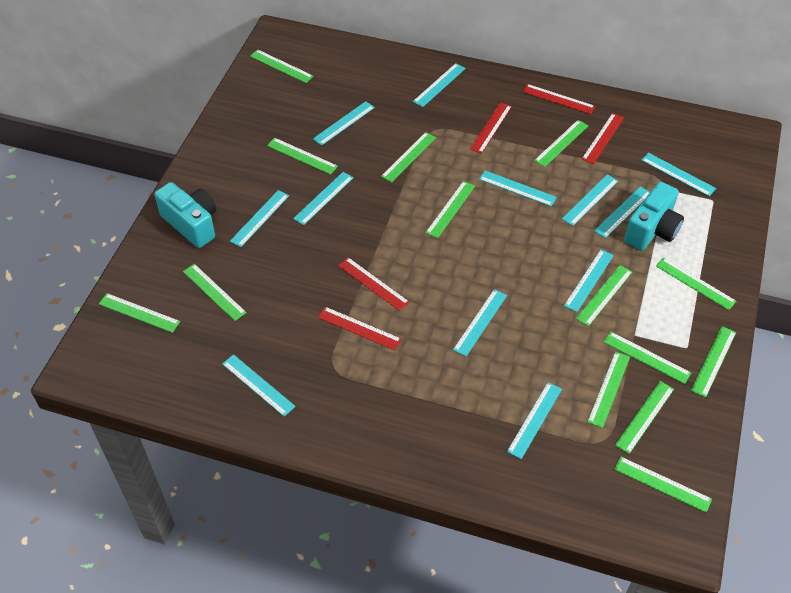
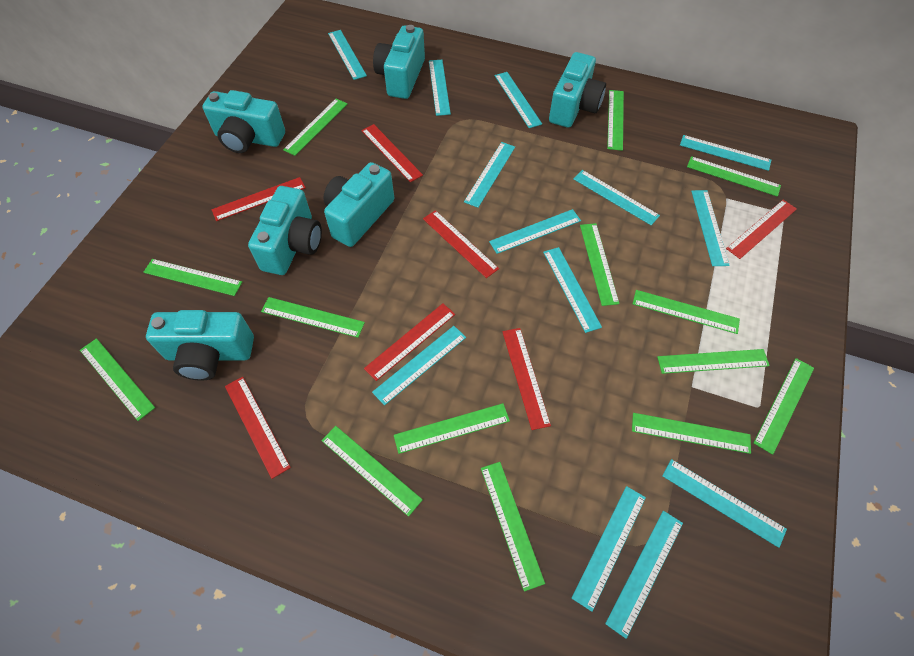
red ruler: [318,307,402,350] [338,257,410,311] [470,102,512,154] [522,84,595,114] [582,113,624,164] = 5 -> [211,177,306,221] [225,377,291,479] [361,124,423,182] [364,303,455,381] [423,210,499,278] [502,328,551,430] [726,200,797,259] = 7
turquoise camera: [155,182,216,248] [624,182,684,251] = 2 -> [146,310,254,381] [202,90,285,153] [248,186,322,275] [323,162,394,247] [373,25,425,99] [549,52,606,128] = 6
turquoise ruler: [222,354,296,417] [230,190,289,247] [293,172,354,225] [313,101,375,146] [413,63,466,107] [453,289,507,356] [479,171,557,207] [507,382,562,459] [562,174,618,226] [564,250,614,312] [594,186,650,238] [641,153,716,196] = 12 -> [328,30,367,80] [372,326,466,406] [429,60,451,116] [464,142,515,208] [489,209,581,254] [495,72,542,128] [543,247,602,333] [572,486,646,612] [573,170,660,225] [605,511,683,639] [662,459,787,548] [680,135,771,171] [691,190,730,266] = 13

